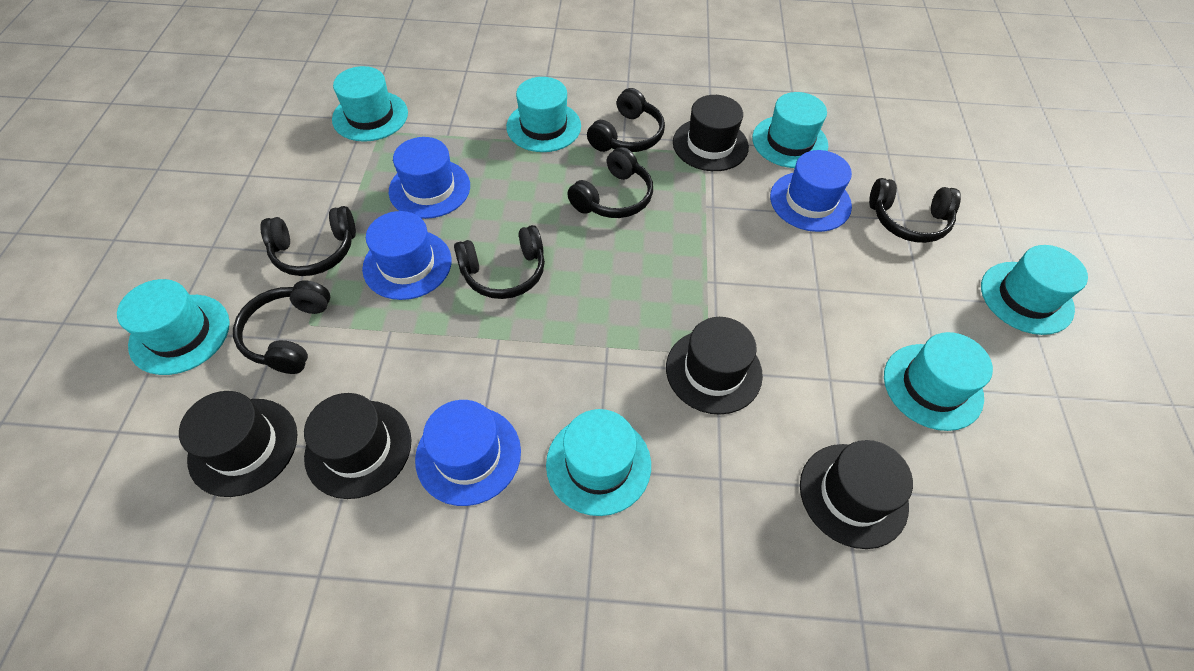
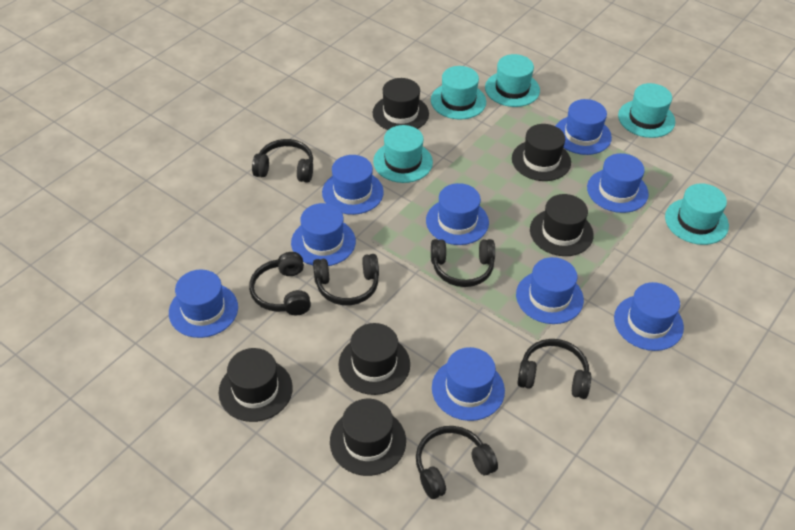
black hat: [179,391,297,497] [304,393,412,499] [666,317,763,415] [673,95,749,171] [800,440,913,549] = 5 -> [219,348,293,422] [330,399,406,476] [338,323,410,395] [373,78,429,130] [512,124,571,181] [530,194,594,256] = 6
blue hat: [362,211,452,300] [389,137,470,219] [415,400,521,506] [770,150,852,232] = 4 -> [169,270,238,338] [291,203,356,266] [322,155,384,215] [426,183,489,245] [432,347,505,421] [516,257,584,324] [556,99,612,155] [587,153,649,213] [614,282,684,351] = 9
turquoise hat: [117,279,230,375] [332,66,408,142] [506,77,581,152] [546,409,651,516] [752,92,828,168] [884,332,993,431] [981,245,1088,335] = 7 -> [373,125,433,183] [431,66,486,120] [485,54,540,107] [618,83,675,138] [665,183,729,245] = 5

